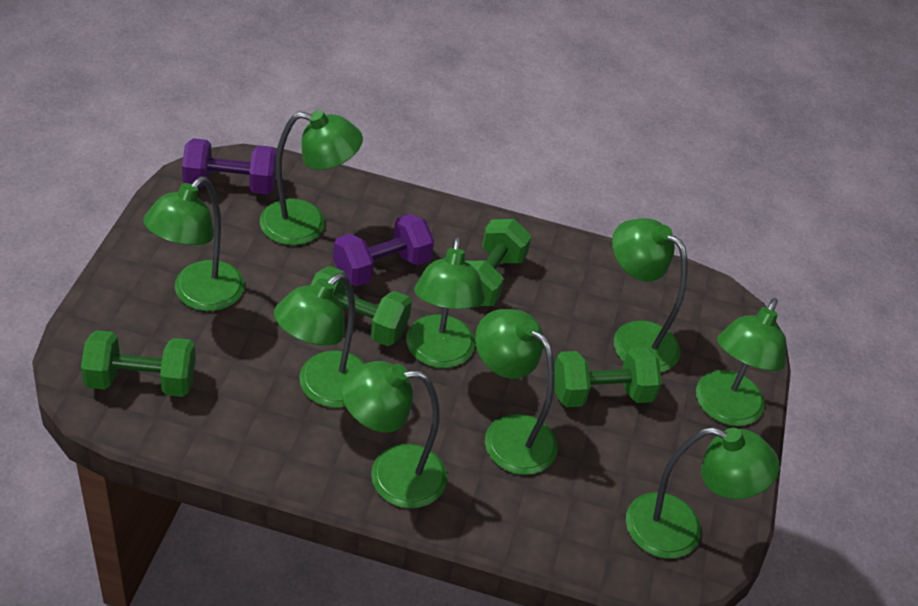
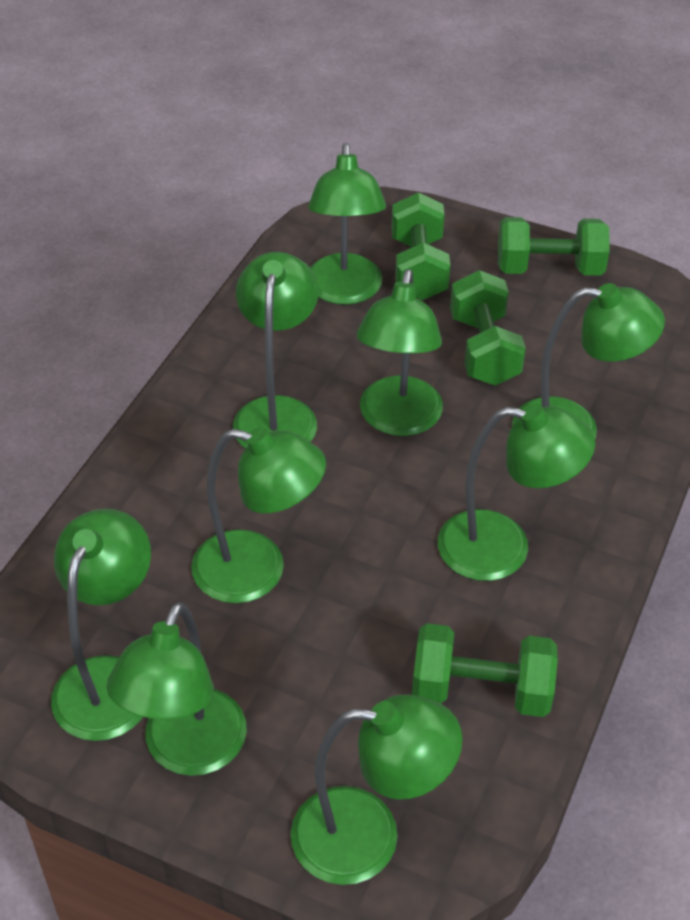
purple dumbbell: [182,138,277,194] [333,214,434,287] = 2 -> none = 0

